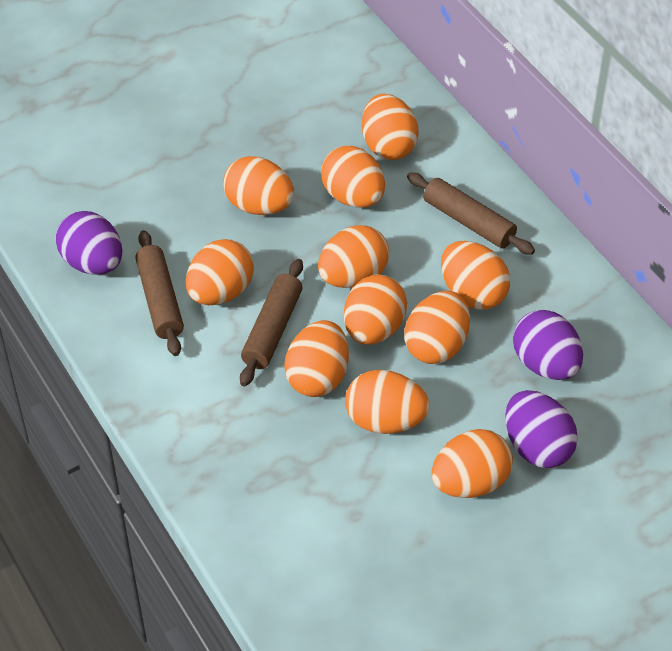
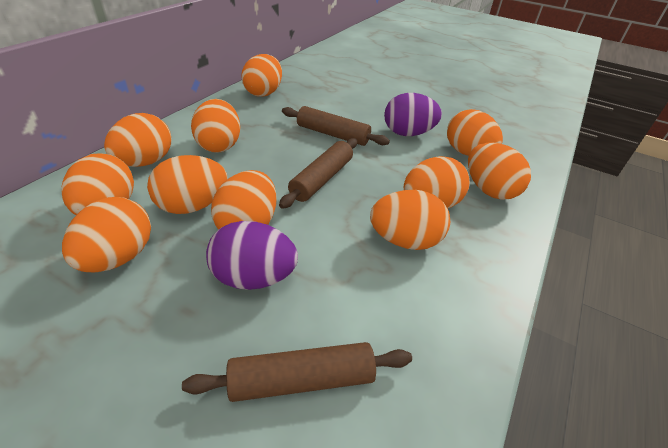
purple egg: [56,211,122,275] [505,390,578,468] [513,310,583,380] = 3 -> [206,221,298,290] [384,93,442,136] = 2

